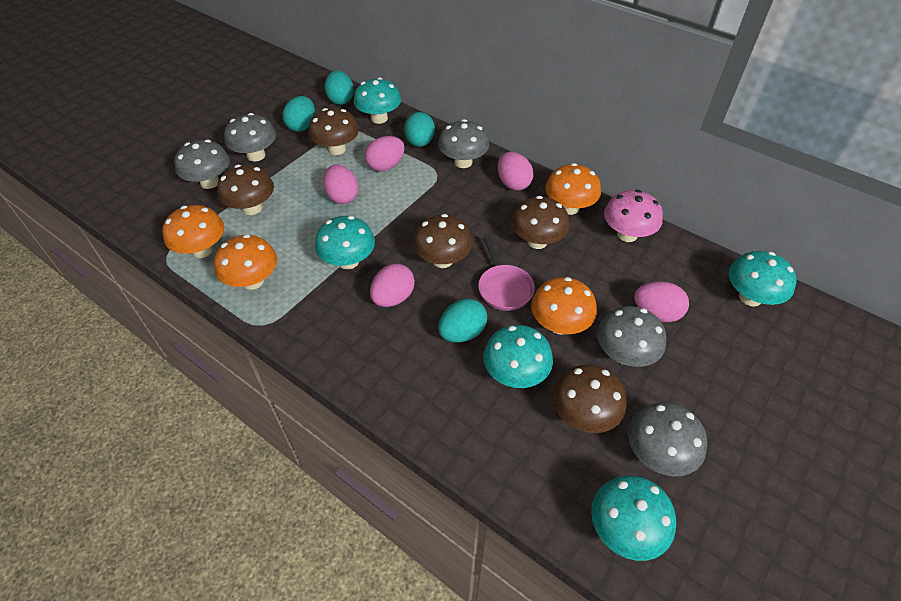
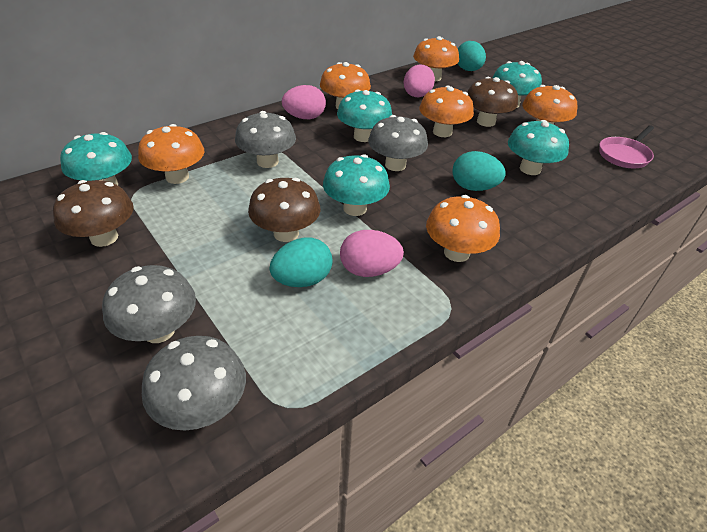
brown mushroom: [217,165,274,215] [308,108,359,155] [413,214,472,268] [511,196,570,249] [553,364,627,433] = 5 -> [53,180,134,247] [248,178,320,242] [467,77,518,127] = 3
grey mushroom: [174,140,230,189] [224,113,276,162] [438,119,489,168] [597,306,667,367] [628,402,707,476] = 5 -> [102,265,196,343] [142,336,246,430] [235,111,296,168] [368,115,428,171] = 4
orange mushroom: [162,205,224,258] [214,234,277,290] [531,277,597,334] [545,163,601,215] = 4 -> [138,124,204,184] [320,62,371,109] [413,36,459,81] [419,86,474,137] [426,195,500,262] [522,85,577,125] = 6
pink egg: [323,164,359,204] [365,136,404,171] [370,263,415,307] [498,152,533,191] [634,281,689,322] = 5 -> [282,85,326,119] [340,230,404,277] [404,65,435,97] = 3
pink mushroom: [604,190,663,242] = 1 -> none = 0
turquoise egg: [282,96,315,132] [324,70,354,105] [404,112,435,147] [438,299,487,343] = 4 -> [270,237,333,287] [452,151,506,191] [458,41,486,71] = 3

